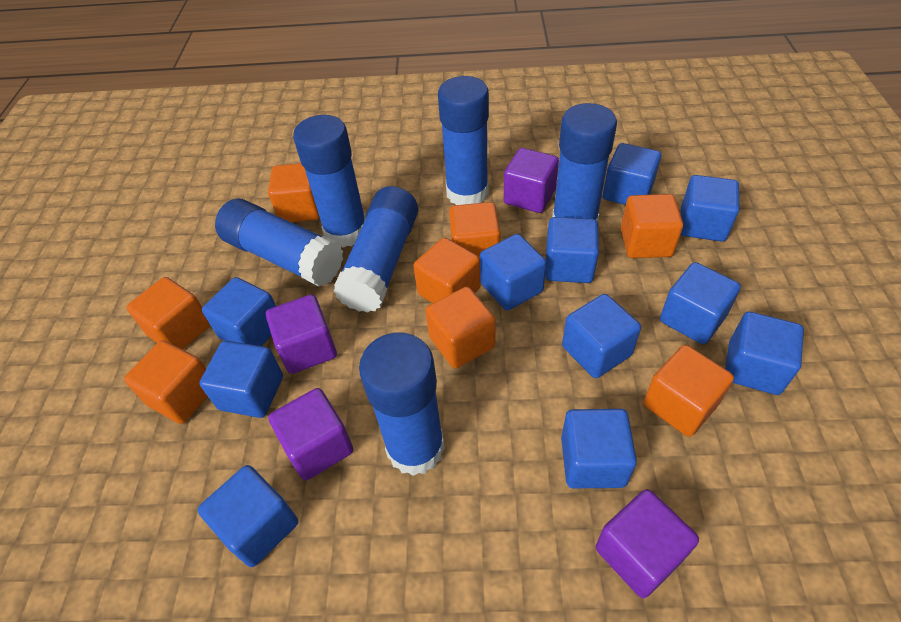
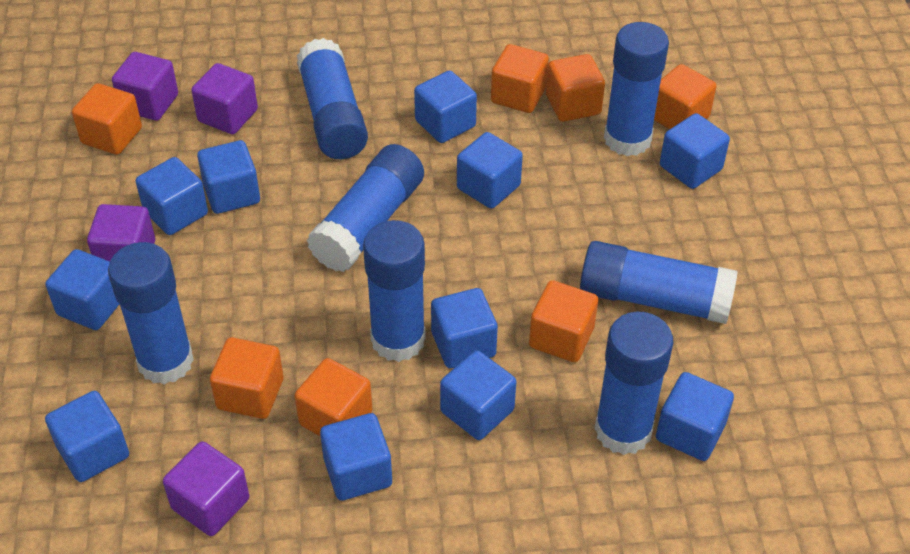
blue glue stick: [215,199,343,286] [293,115,366,248] [333,186,418,313] [359,332,445,476] [438,76,489,205] [552,103,617,222] = 6 -> [108,242,194,385] [297,38,368,159] [307,144,424,272] [363,220,426,362] [580,241,738,324] [594,312,673,455] [604,22,669,156] = 7
orange cube: [124,340,208,424] [127,277,210,350] [268,163,320,222] [413,238,481,303] [425,287,496,369] [449,202,501,258] [621,194,683,258] [643,345,734,437] = 8 -> [72,83,142,155] [210,338,283,419] [295,358,373,437] [491,44,549,113] [529,280,598,362] [546,54,605,122] [654,64,716,129] = 7

